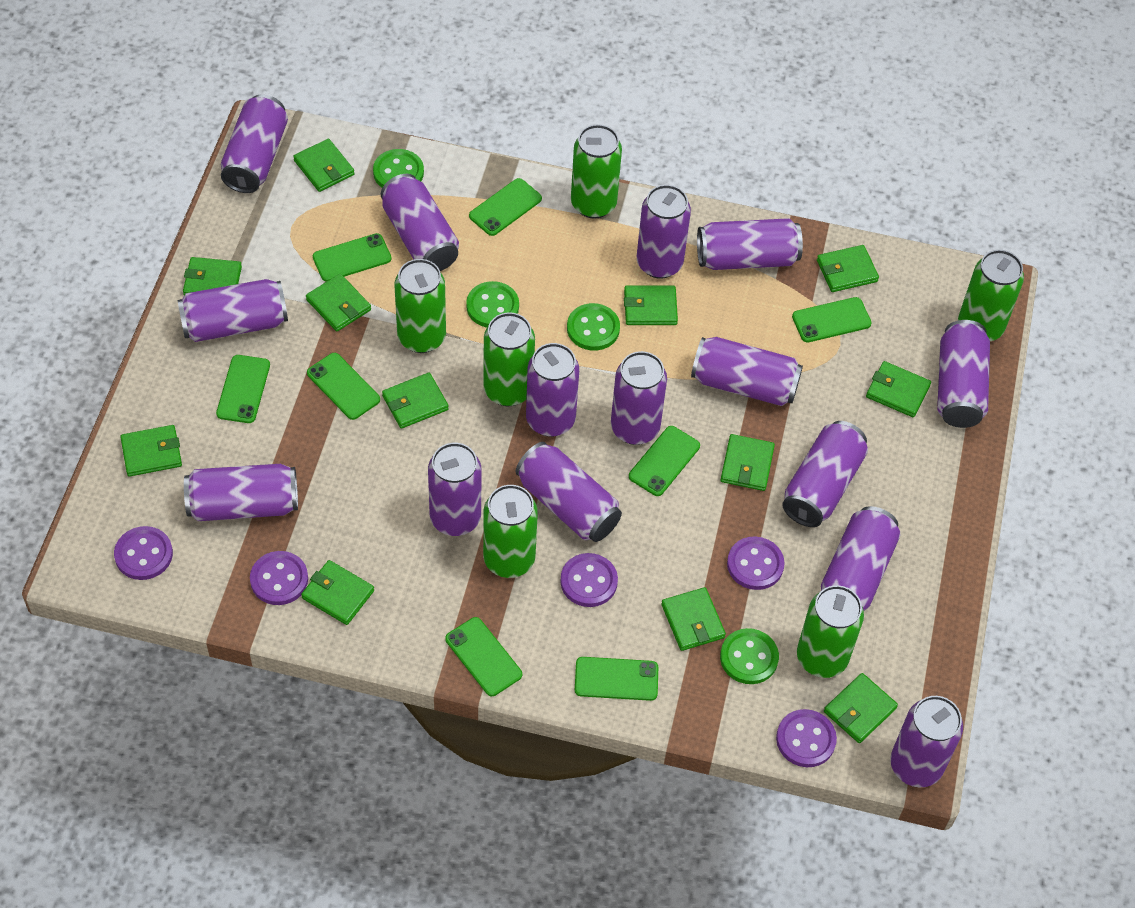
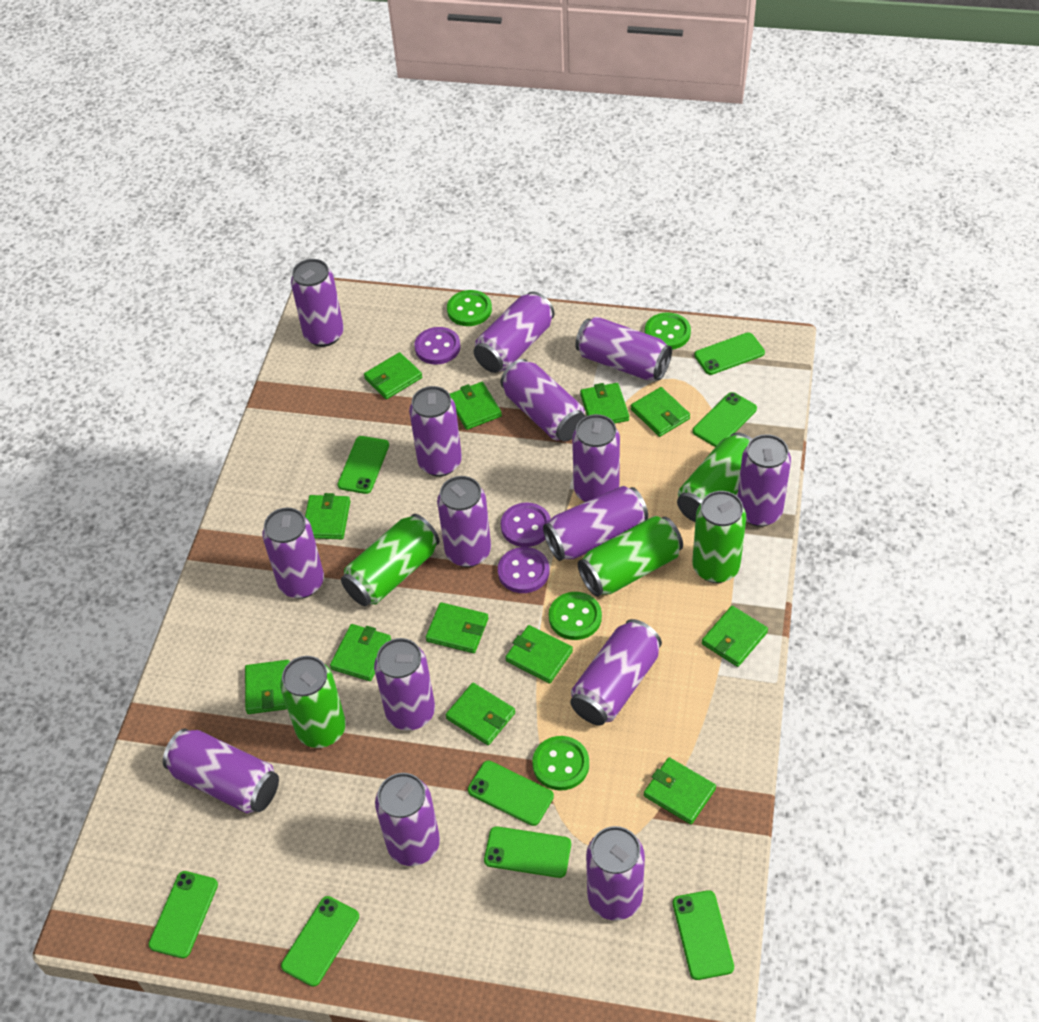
green can: [395,259,446,353] [483,312,535,406] [483,485,538,578] [571,124,622,219] [797,585,864,678] [958,250,1024,341] = 6 -> [280,656,346,748] [341,514,439,606] [578,516,683,597] [677,433,752,522] [692,491,746,583] = 5
purple button: [114,526,173,580] [250,551,308,605] [560,553,618,607] [727,536,785,590] [776,709,837,767] = 5 -> [414,327,461,365] [498,547,550,593] [501,502,551,547] = 3

